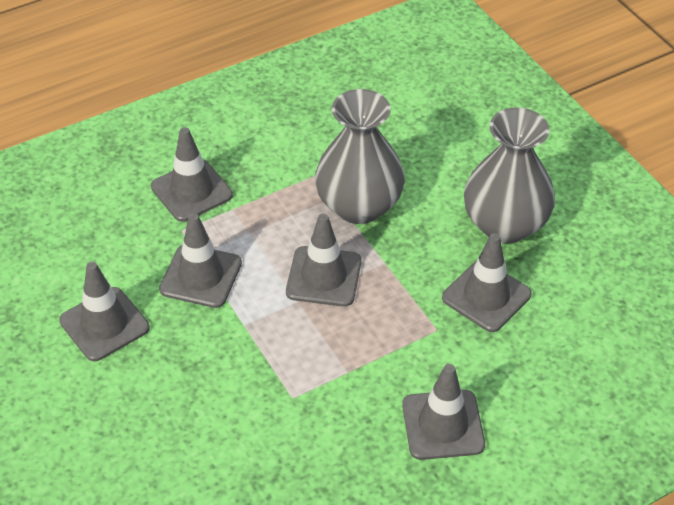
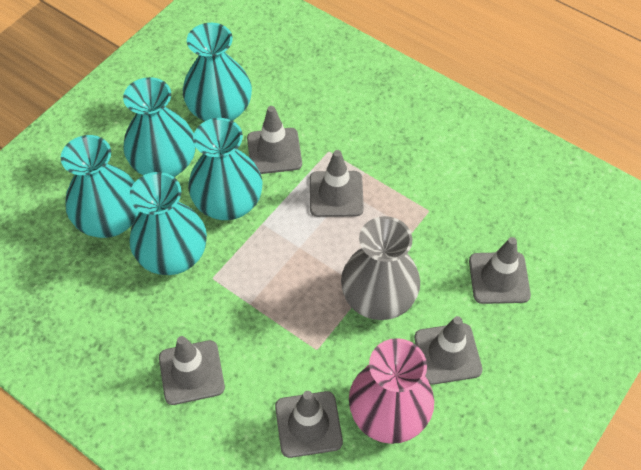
grey vase: [315,89,405,224] [464,107,555,243] = 2 -> [341,216,420,320] = 1
pink vase: none = 0 -> [349,338,434,444] = 1
turquoise vase: none = 0 -> [61,135,140,238] [123,77,195,177] [129,172,207,275] [183,23,252,121] [188,118,263,220] = 5

